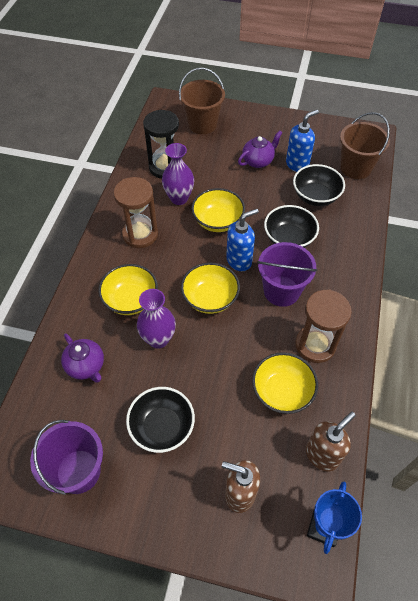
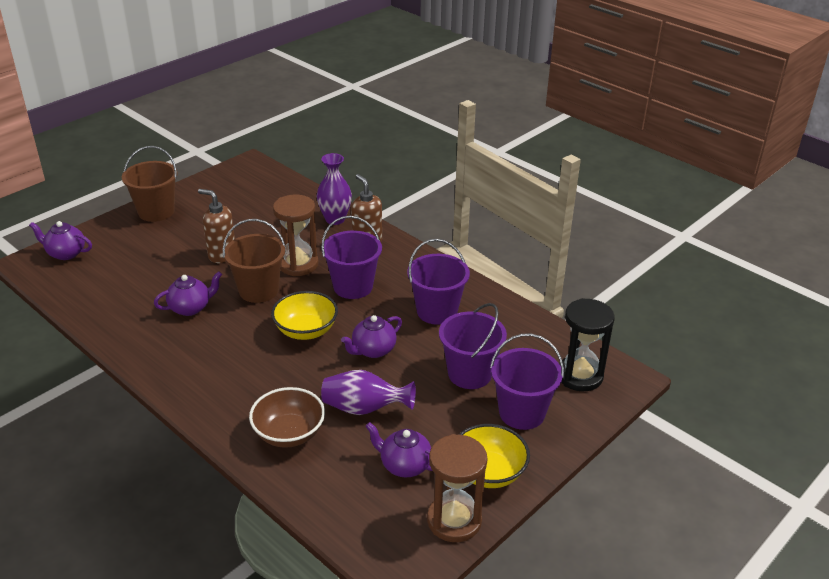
black bowl: [126,387,195,453] [264,205,319,248] [293,164,345,206] = 3 -> none = 0
blue soap dispenser: [226,209,259,271] [286,110,319,172] = 2 -> none = 0
blue trophy: [307,482,362,554] = 1 -> none = 0
brown bowl: none = 0 -> [249,387,325,448] = 1
purple bucket: [30,420,103,495] [257,242,317,307] = 2 -> [321,216,382,299] [407,239,470,325] [439,303,507,389] [490,334,564,430] = 4
purple teapot: [61,333,104,383] [238,130,282,168] = 2 -> [29,221,92,260] [154,272,222,316] [341,315,402,358] [365,422,432,477] = 4
yellow bowl: [98,264,158,315] [181,263,240,314] [191,188,245,232] [252,352,318,414] = 4 -> [271,291,338,340] [459,424,530,488] = 2

